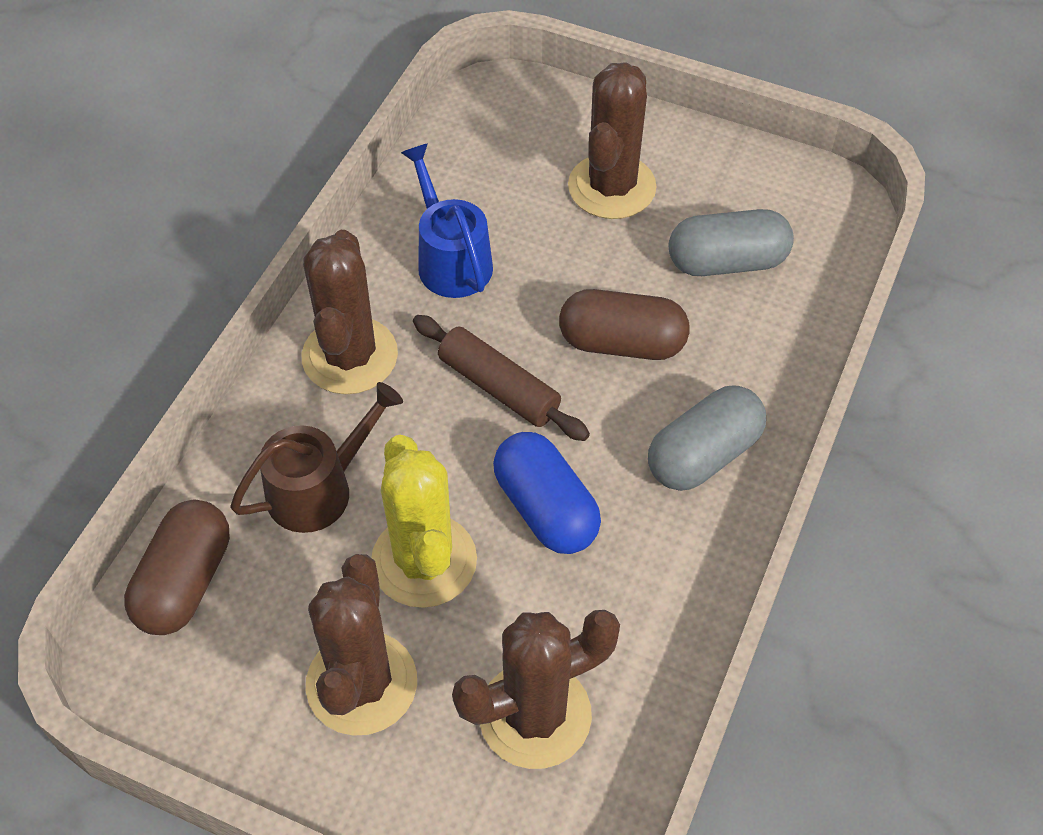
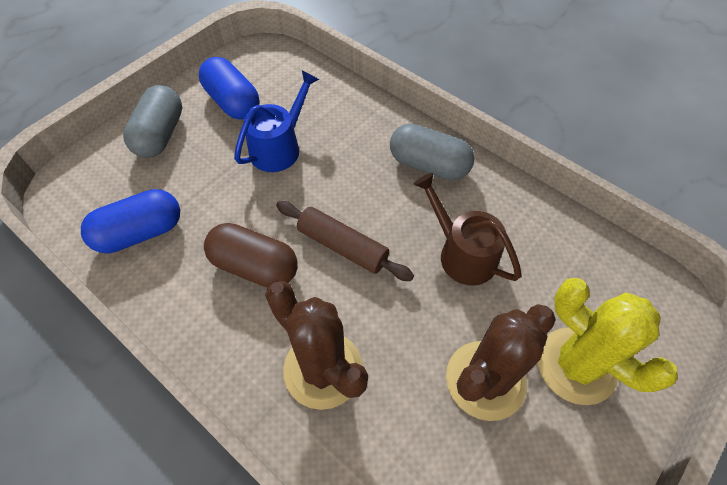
blue capsule: [493,432,601,554] = 1 -> [81,189,180,253] [199,57,259,120] = 2
brown cactus: [302,230,398,394] [306,554,417,736] [452,610,620,769] [568,62,657,219] = 4 -> [265,281,368,410] [446,304,556,421] = 2
brown capsule: [124,500,230,635] [559,289,690,360] = 2 -> [204,223,297,287] = 1

